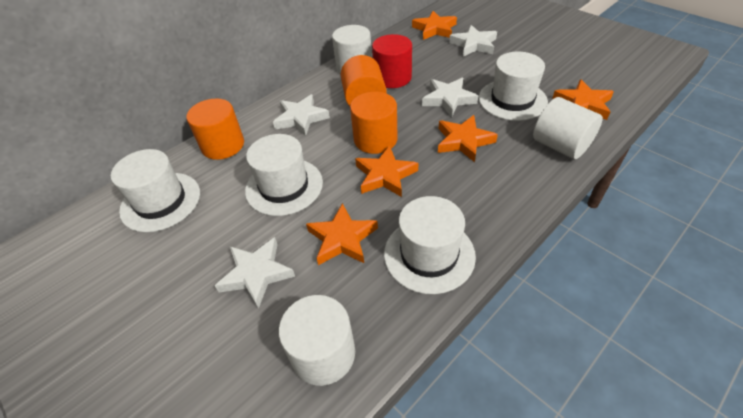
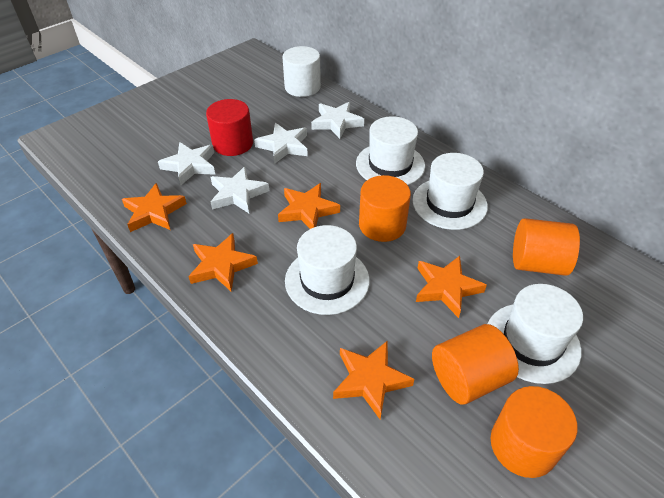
orange cylinder: [186,99,244,160] [341,55,387,106] [350,92,397,154] = 3 -> [359,175,411,242] [432,324,519,405] [490,386,578,478] [513,218,580,276] = 4
white cylinder: [279,295,355,386] [332,25,372,74] [533,97,603,159] = 3 -> [282,46,321,97] = 1

